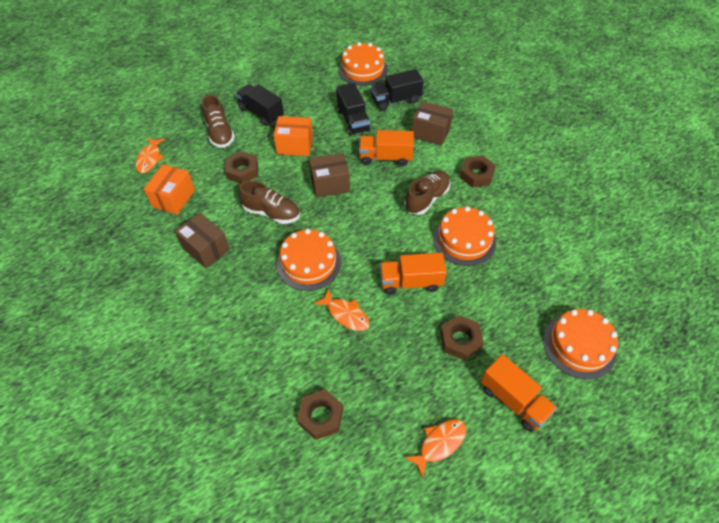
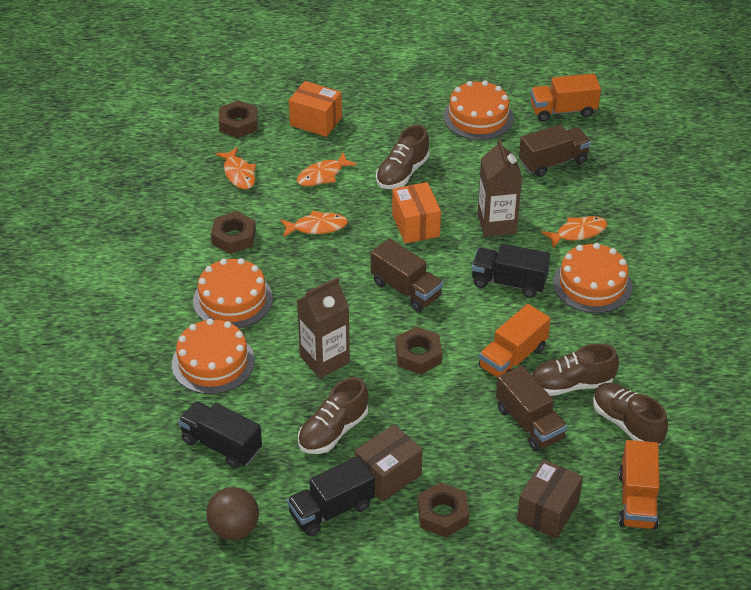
brown ball: none = 0 -> [206,487,259,540] = 1
brown box: [175,213,230,269] [309,153,350,198] [412,101,453,146] = 3 -> [355,424,423,502] [517,459,583,539] = 2
brown carton: none = 0 -> [297,277,350,378] [478,139,522,237] = 2
brown shoe: [202,95,235,148] [238,180,300,224] [405,171,450,215] = 3 -> [298,377,368,454] [376,125,430,189] [531,343,619,396] [593,383,668,445] = 4
brown truck: none = 0 -> [371,239,443,312] [496,366,567,452] [519,125,591,177] = 3
orange fish: [136,137,165,173] [314,288,370,331] [404,419,466,478] = 3 -> [215,147,256,189] [280,211,348,237] [297,152,357,186] [541,216,607,248] = 4

